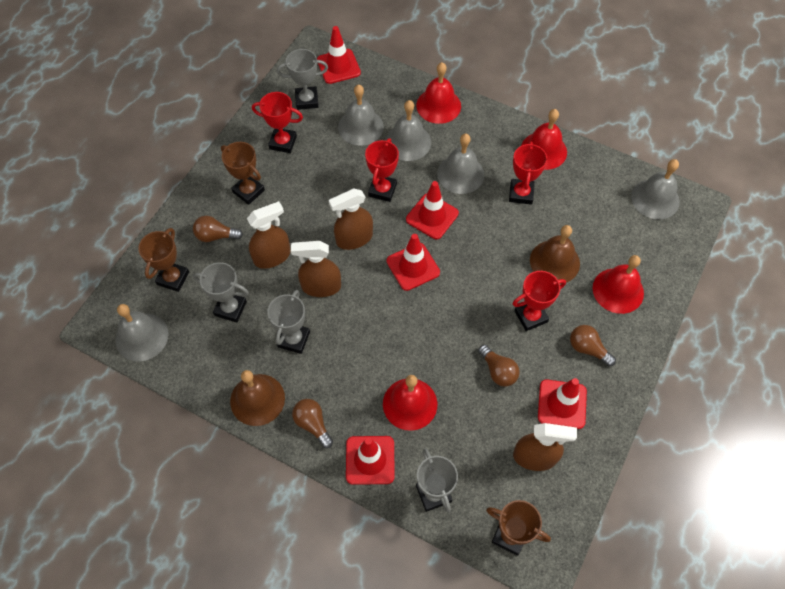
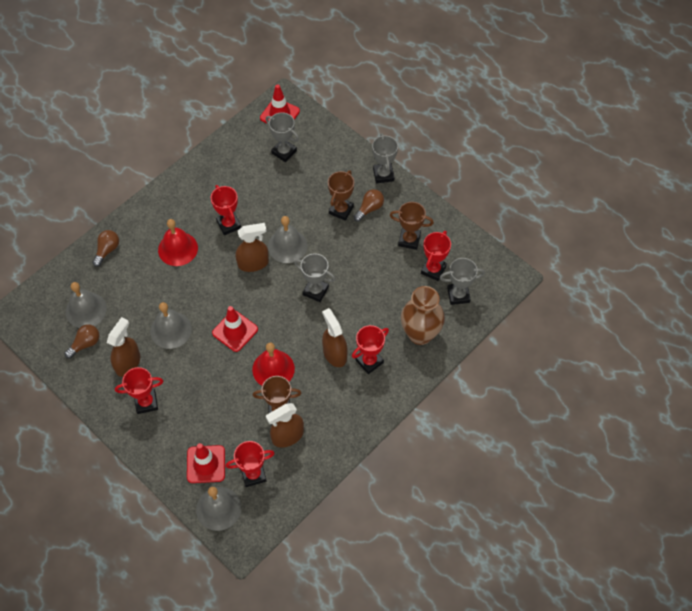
brown bell: [230,370,285,426] [530,225,580,284] = 2 -> none = 0
brown light bulb: [193,216,243,242] [292,399,333,448] [478,345,520,387] [570,325,616,367] = 4 -> [65,324,99,358] [92,230,119,267] [354,189,384,222] = 3
brown vase: none = 0 -> [401,286,445,345] = 1
grey bell: [115,304,168,361] [338,84,384,146] [385,100,431,161] [437,134,484,194] [631,159,680,219] = 5 -> [66,282,107,328] [150,302,192,349] [196,487,241,531] [268,216,307,263] = 4
red bell: [383,375,437,431] [416,62,461,124] [521,109,567,170] [593,255,644,314] = 4 -> [158,219,198,266] [252,343,295,386] = 2
red traffic cone: [317,26,361,84] [346,436,395,485] [387,234,440,291] [406,181,459,239] [538,378,587,429] = 5 -> [187,443,225,483] [212,306,258,352] [260,84,300,123] = 3
red trophy: [252,92,303,153] [365,138,399,202] [509,141,547,205] [513,271,566,331] = 4 -> [115,367,163,414] [211,185,241,235] [226,441,275,487] [352,325,389,374] [421,231,451,281] = 5

